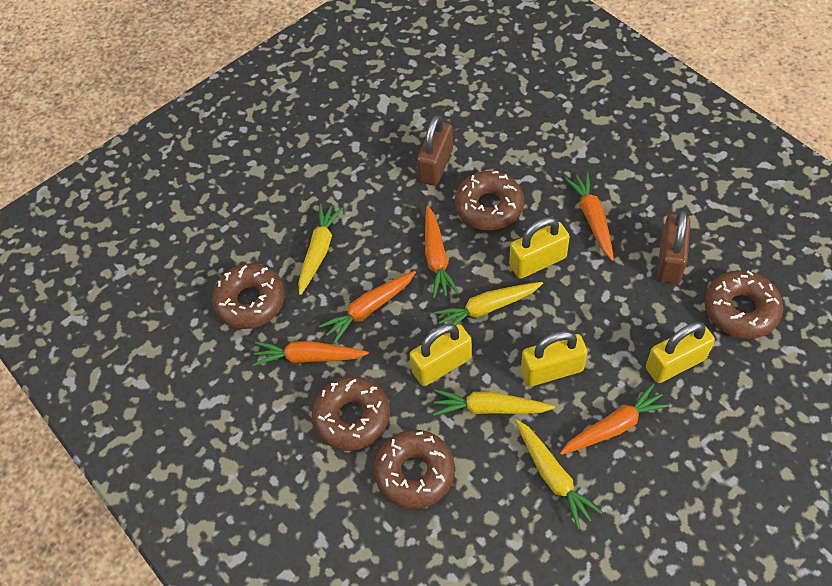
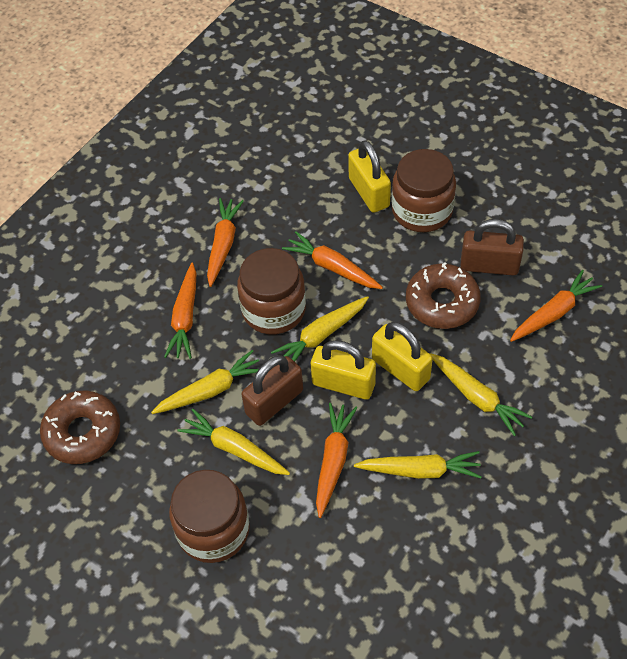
brown donut: [212,264,285,329] [312,376,390,451] [374,430,455,509] [455,171,524,231] [704,270,783,339] = 5 -> [40,391,120,464] [406,262,481,329] = 2
brown jar: none = 0 -> [169,470,250,563] [237,248,306,334] [391,149,456,232] = 3
yellow carrot: [298,204,343,295] [433,390,555,416] [434,282,543,325] [515,420,603,529] = 4 -> [151,350,259,414] [177,409,290,475] [271,296,369,362] [354,451,482,479] [430,353,532,436] = 5
yellow padlock: [410,323,472,386] [509,217,570,279] [521,331,588,386] [646,322,715,383] = 4 -> [311,340,376,400] [348,140,391,213] [372,322,433,391] = 3

